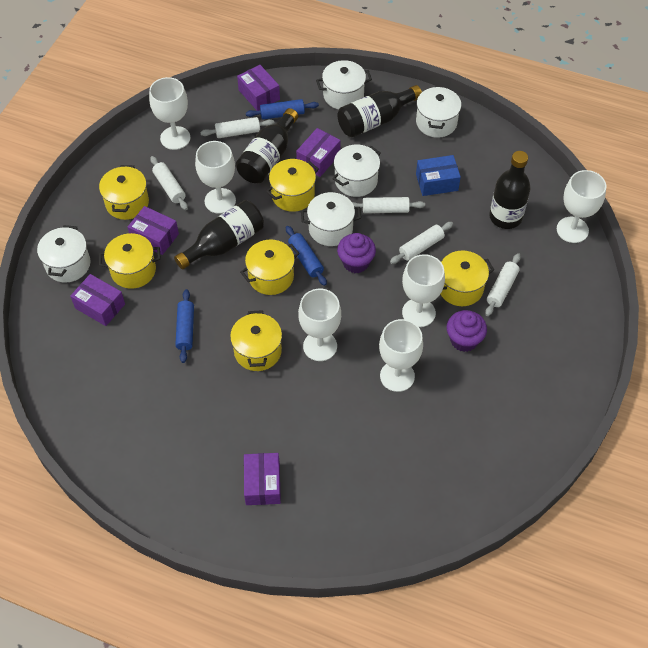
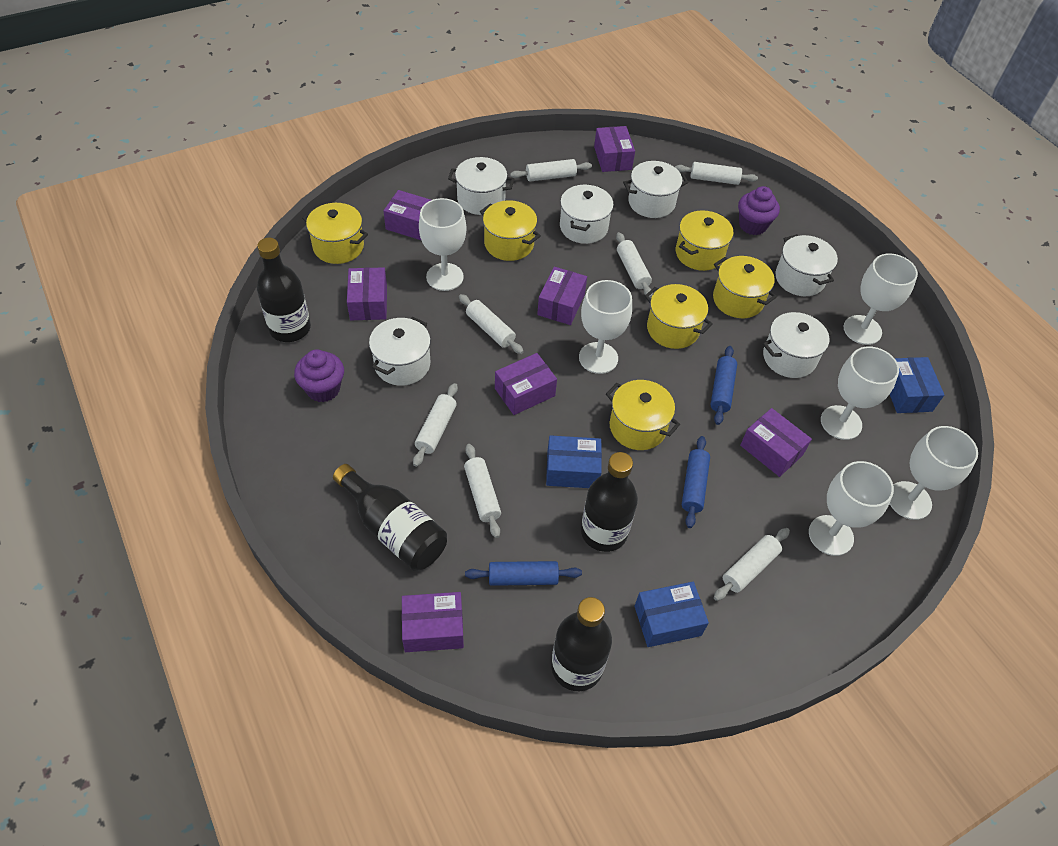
blue box: [416,155,461,196] = 1 -> [546,435,602,488] [634,582,709,647] [890,357,944,413] = 3
purple box: [70,274,125,326] [128,206,179,255] [237,65,280,111] [244,453,281,505] [296,128,341,177] = 5 -> [347,267,387,320] [384,190,431,241] [402,592,464,652] [495,353,557,415] [537,267,587,325] [594,126,635,172] [740,408,812,477] = 7
white pot: [37,225,91,282] [301,192,361,246] [316,60,372,109] [332,144,381,197] [416,86,461,138] = 5 -> [369,317,431,386] [448,157,514,215] [560,184,614,244] [623,161,688,218] [763,312,833,378] [775,234,838,296] = 6
white rolling pin: [150,156,188,210] [200,117,274,138] [352,197,425,213] [390,222,453,264] [485,253,521,316] = 5 -> [413,383,458,467] [459,294,524,354] [464,444,501,538] [510,159,592,181] [616,232,653,298] [675,162,758,185] [714,528,790,601] = 7

